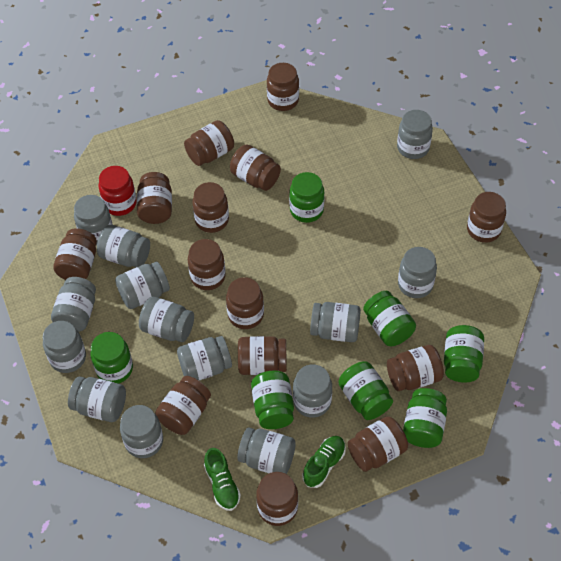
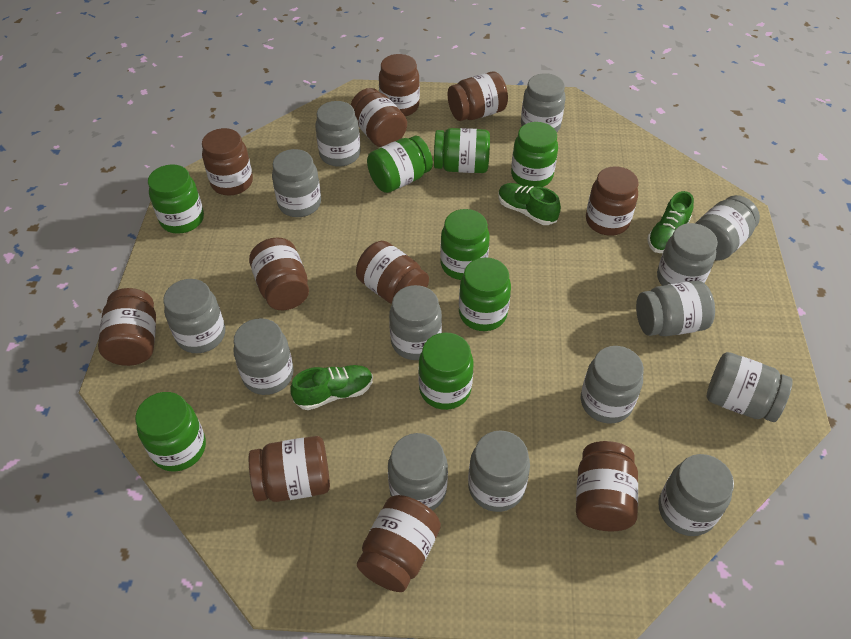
brown jar: [53,228,97,280] [137,172,172,224] [155,376,211,435] [184,120,234,166] [188,239,226,290] [192,182,229,233] [226,277,264,329] [230,145,281,191] [238,336,287,375] [256,472,298,526] [267,63,299,111] [348,416,408,472] [387,345,444,391] [467,192,506,243] = 14 -> [98,288,156,366] [202,128,253,195] [249,237,309,310] [249,436,330,502] [351,88,407,147] [356,241,429,304] [357,495,441,592] [379,54,420,116] [448,71,508,121] [576,441,638,531] [586,166,639,236] = 11
green jar: [91,332,133,384] [251,371,294,429] [289,172,325,223] [338,361,393,420] [363,291,416,346] [403,388,447,448] [444,325,484,382] = 7 -> [135,392,206,472] [148,164,204,234] [367,136,433,193] [418,332,473,410] [434,128,490,173] [440,209,490,280] [459,257,511,331] [511,122,558,187] = 8
green shoe: [204,448,241,511] [302,436,346,488] = 2 -> [290,365,373,410] [498,183,561,225] [647,191,694,253] = 3
red jar: [98,166,137,216] = 1 -> none = 0

